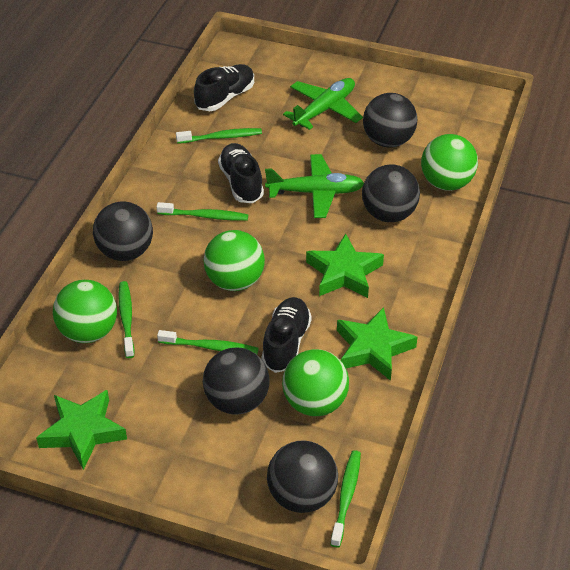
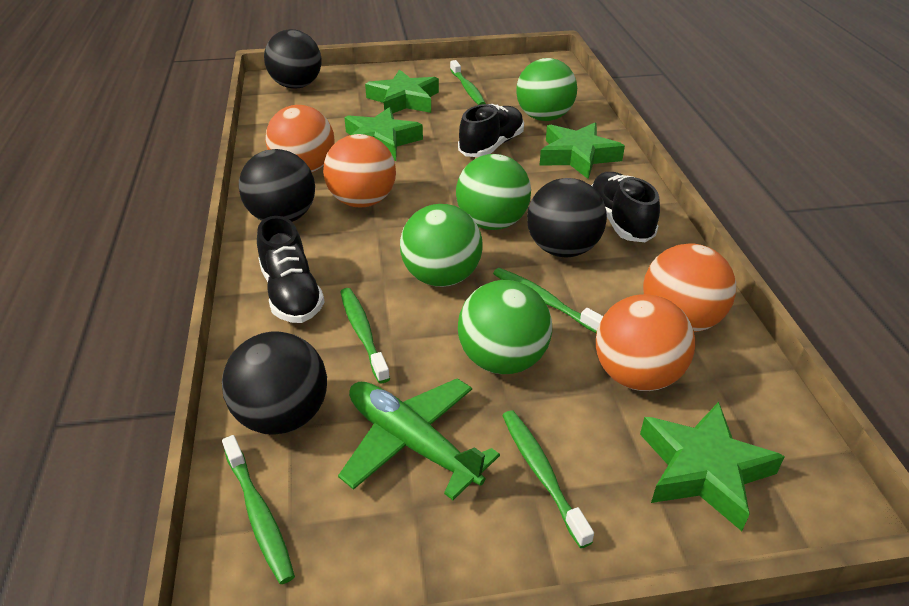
black ball: [93,201,153,261] [203,348,270,415] [267,440,338,513] [362,164,420,222] [363,93,417,148] = 5 -> [222,331,327,435] [239,149,315,222] [264,29,322,89] [527,178,607,257] = 4
green plane: [265,154,364,218] [283,78,363,130] = 2 -> [338,378,500,500] = 1
green star: [36,390,127,470] [306,233,384,298] [337,307,417,381] = 3 -> [344,107,423,161] [365,69,439,114] [539,123,625,179] [640,402,785,531] = 4
orange ball: none = 0 -> [266,105,335,172] [323,134,396,207] [596,294,695,391] [643,243,736,332] = 4

